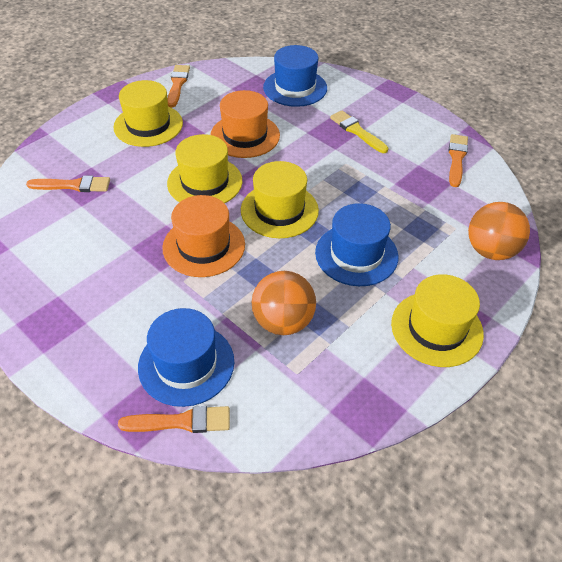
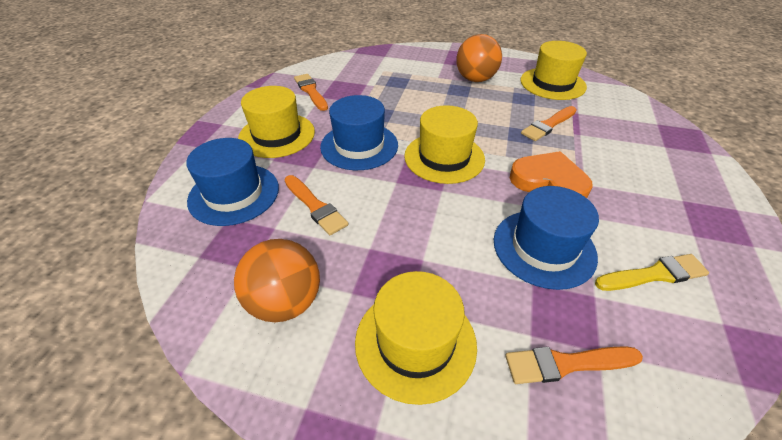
orange hat: [162,195,245,277] [210,90,280,158] = 2 -> none = 0
orange heart: none = 0 -> [510,151,593,198] = 1

